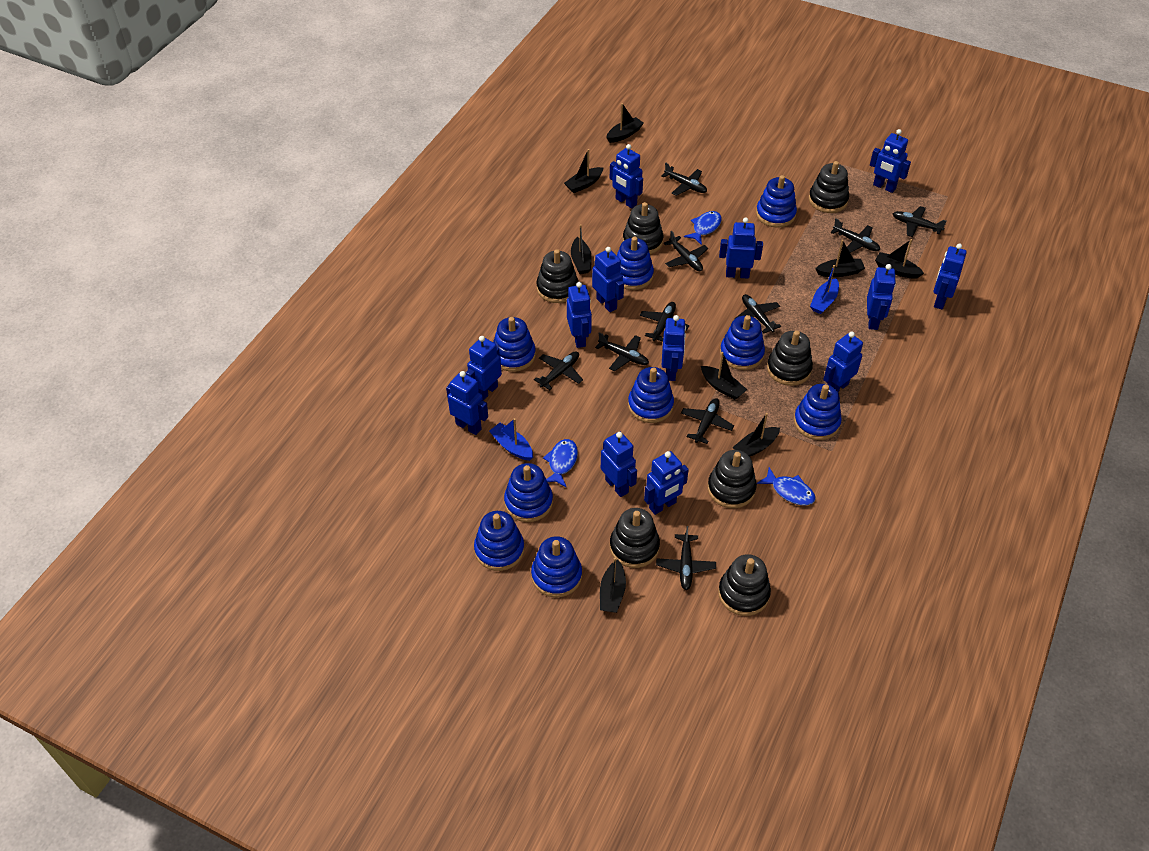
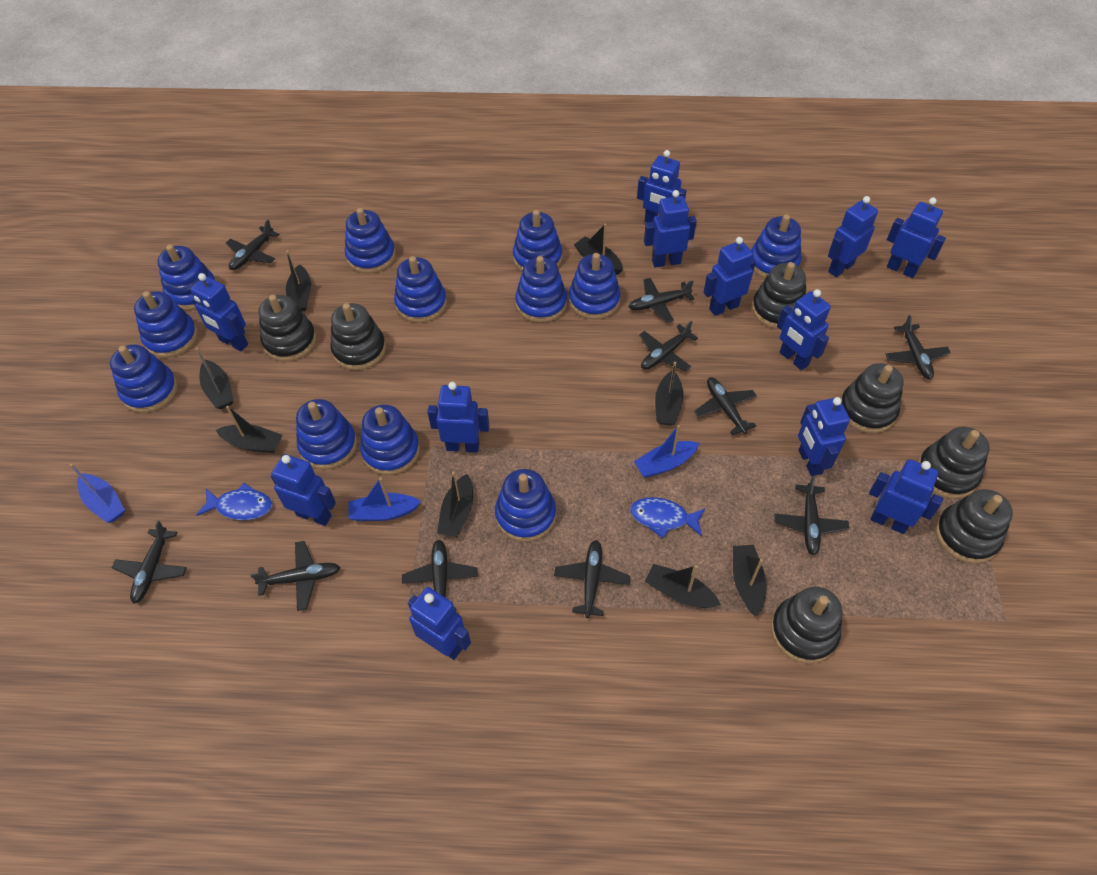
blue boat: [489,418,533,461] [810,265,839,314] = 2 -> [70,464,125,523] [349,477,421,521] [634,425,699,478] = 3
blue fish: [543,439,578,488] [684,211,722,245] [757,467,816,506] = 3 -> [196,483,272,520] [630,497,705,538] = 2
blue robot: [446,371,488,435] [466,336,502,401] [567,282,592,348] [592,247,624,312] [601,432,637,497] [610,144,643,208] [644,451,689,515] [662,315,686,381] [719,217,763,278] [823,332,863,392] [867,264,896,330] [870,129,911,193] [933,244,967,309] = 13 -> [190,273,248,351] [271,454,336,526] [408,587,471,660] [427,382,489,453] [637,150,686,223] [644,190,697,268] [703,237,756,316] [777,289,831,370] [798,397,850,476] [828,196,878,277] [869,459,943,534] [887,197,946,278] = 12
blue stacking toy: [474,511,524,571] [493,317,536,372] [504,463,553,522] [531,536,582,598] [617,237,654,290] [628,367,674,423] [720,315,765,370] [756,175,797,228] [794,384,842,440] = 9 -> [110,345,178,413] [134,291,198,358] [158,244,215,310] [296,399,357,470] [345,208,396,273] [360,405,420,475] [394,256,447,323] [495,469,556,542] [513,210,562,271] [515,256,567,323] [569,253,621,319] [751,214,802,278] = 12

